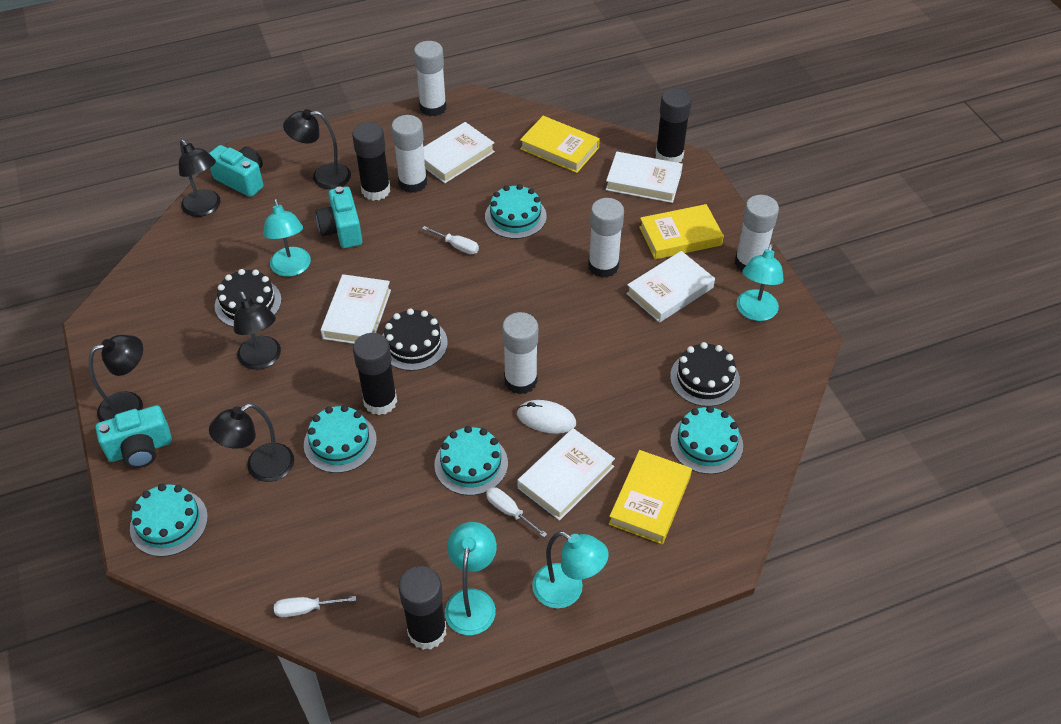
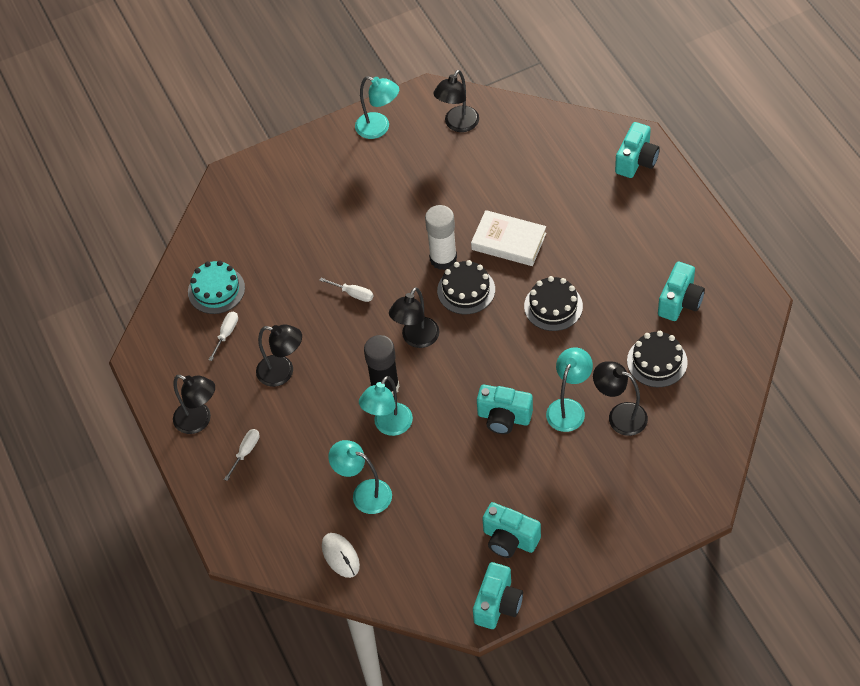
black glue stick: [352,122,390,201] [353,333,397,415] [398,566,447,650] [655,88,692,163] = 4 -> [364,335,400,396] = 1
turquoise cake: [130,484,208,557] [304,405,377,473] [434,426,508,496] [485,184,547,239] [670,406,743,474] = 5 -> [188,260,245,314] = 1
turquoise camera: [96,405,172,468] [209,145,263,197] [316,186,362,248] = 3 -> [473,562,523,629] [477,385,533,434] [482,502,541,558] [615,122,660,178] [658,262,705,321] = 5
white book: [321,274,391,344] [423,122,495,183] [518,428,615,521] [606,152,683,203] [626,251,715,323] = 5 -> [471,210,546,266] = 1
white glue stick: [391,115,427,193] [414,41,447,117] [502,312,538,394] [588,198,624,278] [735,195,779,272] = 5 -> [425,205,457,270] = 1
yellow book: [520,116,600,173] [609,450,692,544] [639,204,724,259] = 3 -> none = 0

